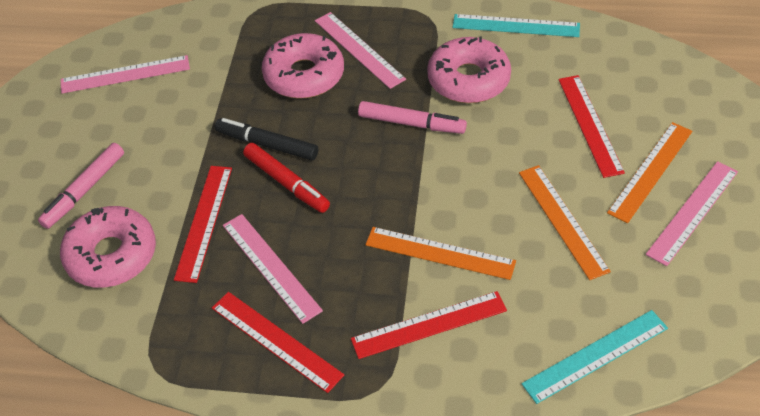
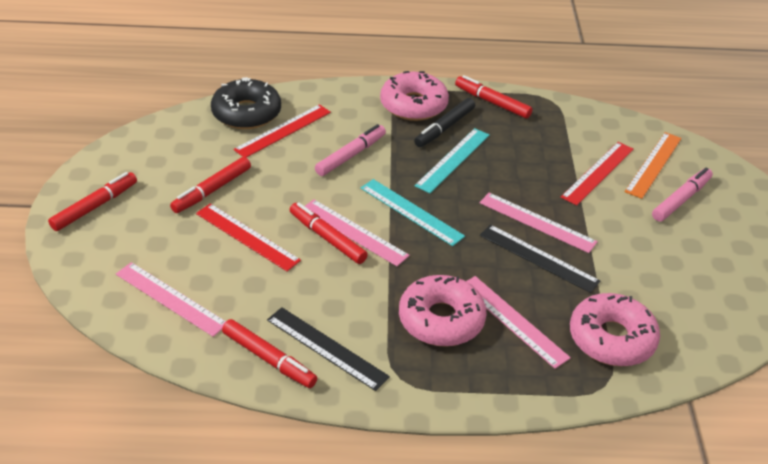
black donut: none = 0 -> [211,77,281,129] = 1
black ruler: none = 0 -> [267,307,390,391] [480,225,600,293] = 2
orange ruler: [365,227,516,280] [519,165,611,280] [607,122,692,223] = 3 -> [625,132,682,199] = 1
red marker: [243,143,330,213] = 1 -> [48,172,137,231] [170,157,251,213] [222,319,317,388] [290,202,368,264] [455,75,532,119] = 5
red ruler: [174,166,232,283] [212,292,344,393] [351,291,507,359] [558,75,625,178] = 4 -> [196,203,301,271] [233,104,331,158] [560,142,634,206] = 3

